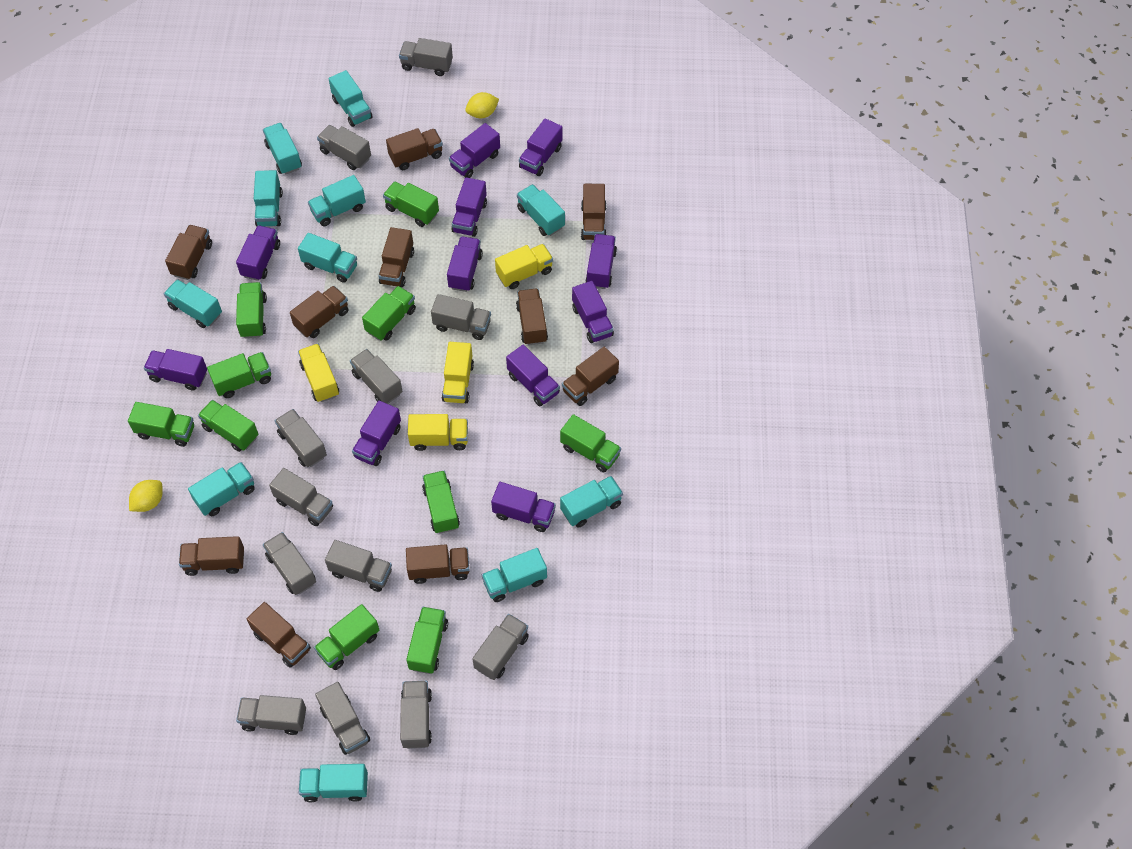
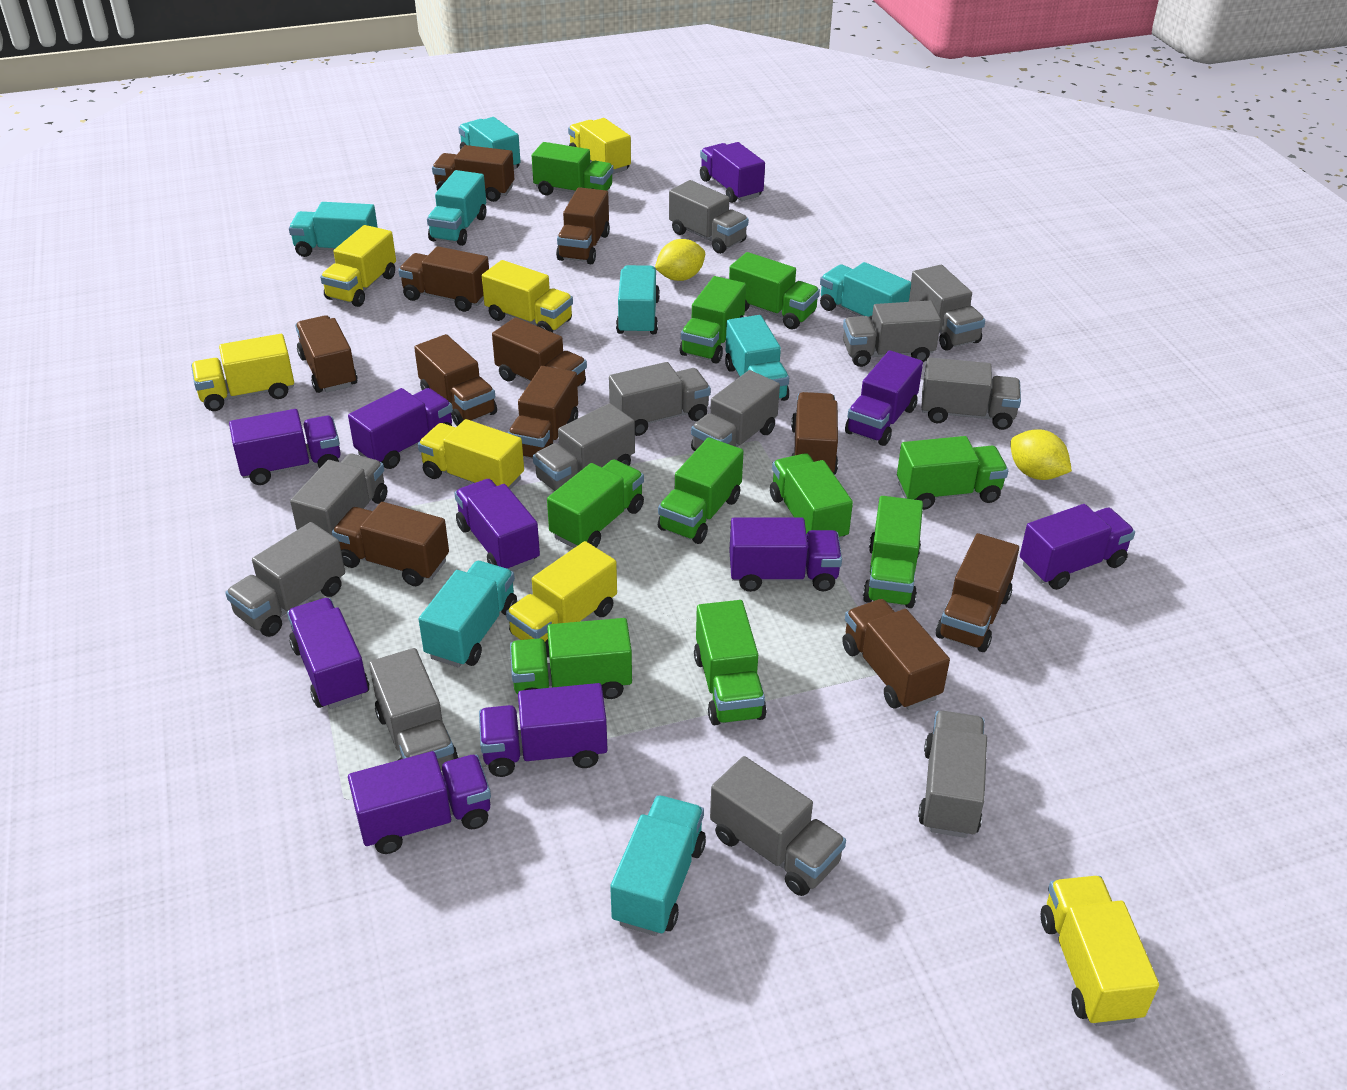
brown truck: [165,225,212,280] [179,536,244,576] [247,602,311,668] [290,286,348,338] [379,227,414,287] [386,128,443,170] [406,544,469,584] [516,289,548,345] [562,347,619,406] [581,184,607,240] = 10 -> [295,315,358,393] [332,502,449,586] [398,246,489,312] [414,334,497,426] [432,145,514,202] [492,317,587,387] [508,366,578,459] [556,187,610,264] [791,392,838,475] [842,599,950,710] [936,533,1019,652] = 11
purple truck: [144,349,207,391] [236,225,280,281] [352,401,401,466] [447,236,483,292] [449,123,500,178] [451,177,487,237] [491,482,556,532] [506,345,560,406] [519,118,562,176] [572,281,614,343] [585,234,617,289] = 11 -> [229,409,341,485] [287,598,369,709] [348,388,453,469] [348,751,491,854] [454,479,540,571] [479,683,607,777] [700,142,765,203] [729,517,842,592] [845,350,923,446] [1020,504,1135,590] = 10
turquoise truck: [164,279,222,328] [188,462,255,516] [254,170,283,227] [263,123,302,175] [298,233,357,283] [299,764,368,802] [308,175,366,226] [328,70,372,127] [482,548,547,602] [517,184,565,236] [560,476,623,528] = 11 -> [289,202,378,257] [418,561,517,667] [427,170,486,246] [458,117,520,169] [610,795,706,936] [616,265,660,336] [725,315,789,401] [820,262,911,321] = 8
yellow truck: [298,344,339,402] [408,414,468,451] [442,342,474,403] [495,244,553,289] = 4 -> [191,334,294,411] [320,225,396,307] [418,419,524,490] [482,260,573,333] [506,541,617,657] [568,118,631,174] [1041,876,1159,1026] = 7

